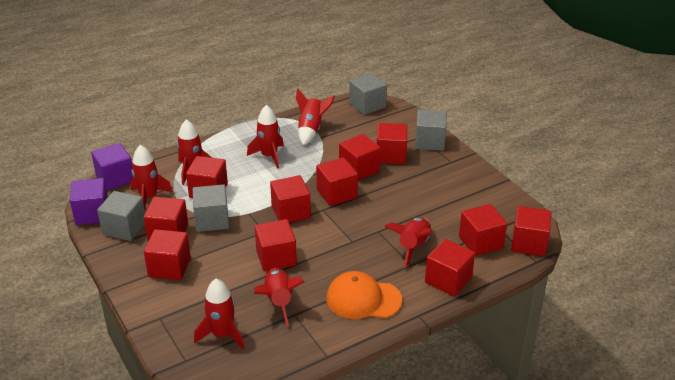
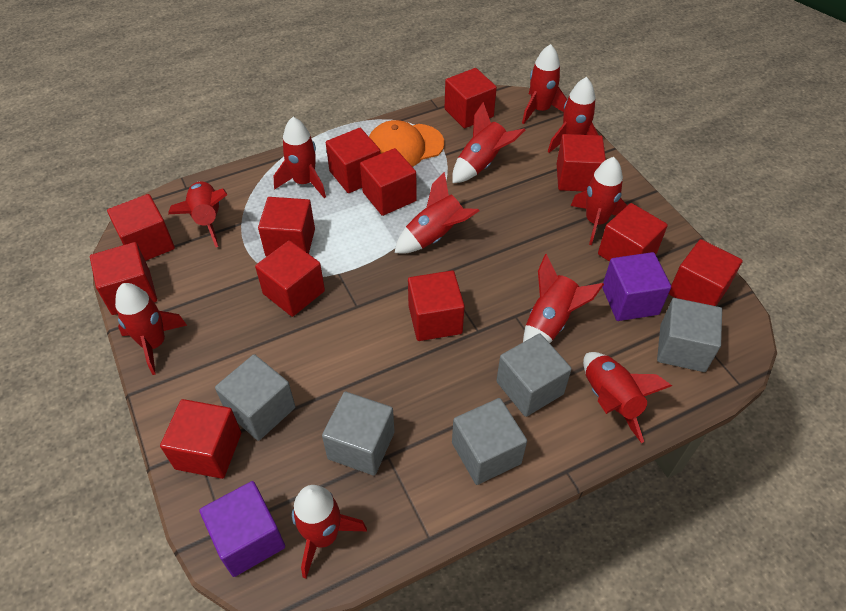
grey cube: [97,191,145,241] [193,184,229,232] [349,73,387,115] [415,110,447,151] = 4 -> [215,354,295,441] [322,392,395,476] [452,398,527,485] [496,333,572,417] [657,298,722,372] = 5
red cube: [143,197,188,241] [144,229,191,280] [186,156,228,198] [255,219,297,272] [270,175,311,223] [316,157,358,206] [339,134,381,181] [377,123,407,164] [425,239,475,297] [459,204,507,256] [511,206,552,256] = 11 -> [90,242,157,315] [107,194,175,261] [160,399,241,479] [255,240,325,317] [258,197,315,257] [326,128,380,193] [360,148,417,216] [408,270,465,341] [445,68,497,128] [557,134,606,191] [598,203,668,262] [669,239,743,306] = 12
red rocket: [130,145,173,209] [177,119,212,185] [194,279,244,350] [247,105,284,169] [254,268,304,326] [296,89,335,146] [384,217,432,267] = 7 -> [115,283,187,375] [168,181,228,247] [274,117,326,198] [292,485,367,579] [395,172,480,254] [452,102,525,183] [522,44,567,124] [523,254,604,343] [548,77,598,153] [571,157,627,245] [583,352,672,443] = 11

